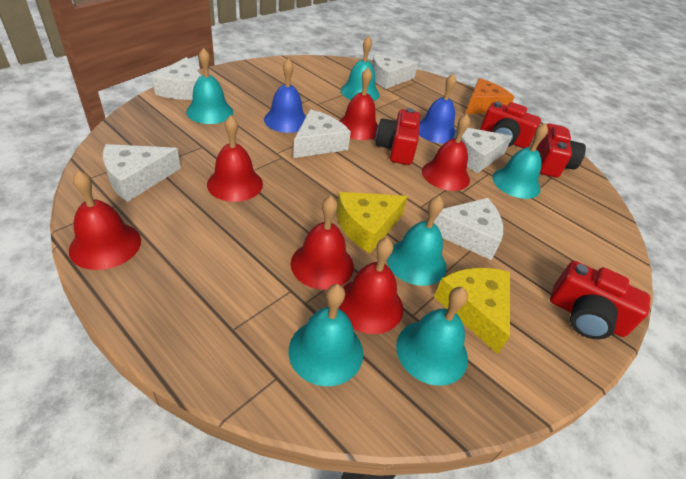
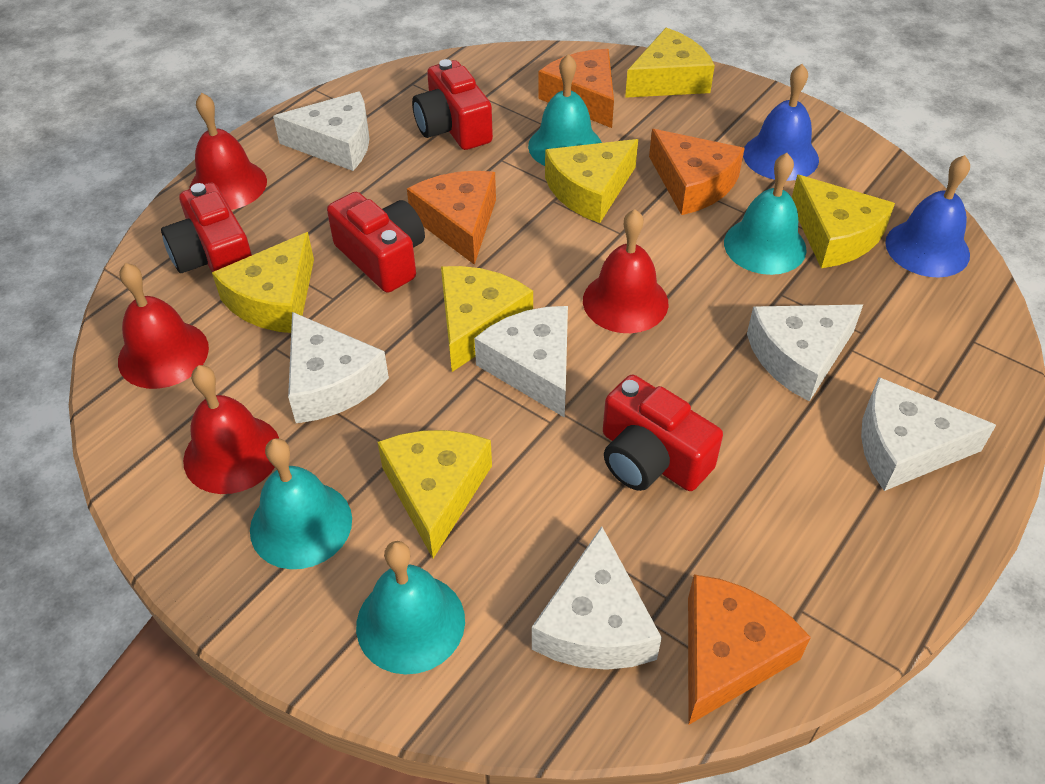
orange cheese: [466,78,514,114] = 1 -> [407,171,496,265] [538,49,614,128] [649,129,745,215] [688,574,811,725] = 4
red bell: [69,170,141,270] [207,115,263,202] [291,196,354,290] [339,67,378,140] [339,237,403,334] [422,114,470,191] = 6 -> [118,263,209,389] [183,365,280,494] [189,93,267,210] [583,209,668,333] = 4
turquoise bell: [186,48,233,124] [288,284,363,386] [340,36,380,101] [387,196,447,286] [396,287,468,386] [492,123,548,199] = 6 -> [250,438,352,569] [356,541,465,674] [528,54,602,166] [724,153,807,275] = 4
yellow cheese: [336,192,408,253] [434,268,510,354] = 2 -> [212,232,314,333] [378,430,492,559] [441,266,533,372] [545,139,638,223] [625,28,715,98] [792,175,895,268] = 6

